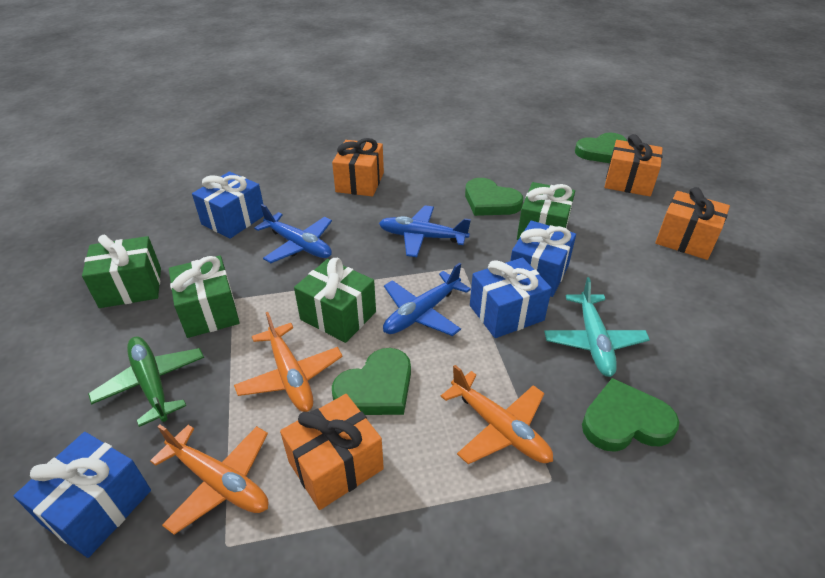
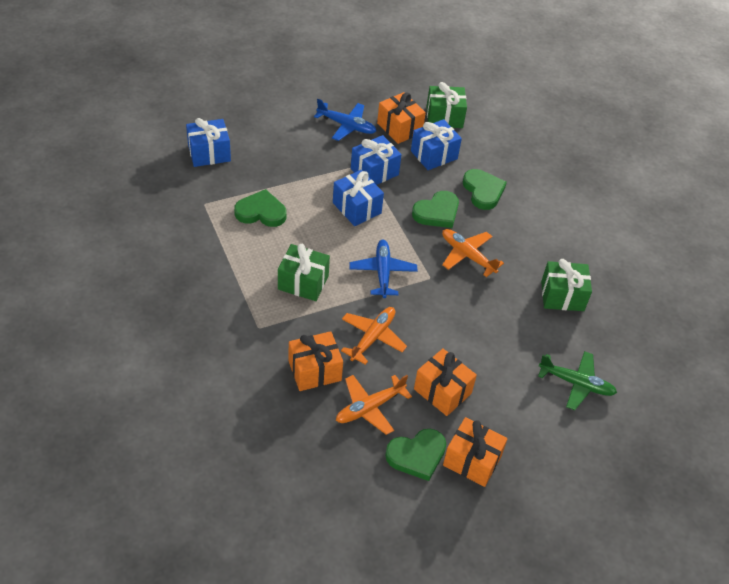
blue plane: [254,204,332,263] [379,205,471,257] [383,263,471,336] = 3 -> [314,99,376,141] [350,240,417,298] = 2
green gift: [82,235,161,308] [169,256,240,338] [294,258,376,343] [517,182,575,240] = 4 -> [278,244,330,301] [427,82,467,128] [541,259,592,311] = 3
turquoise plane: [544,277,650,377] = 1 -> none = 0

